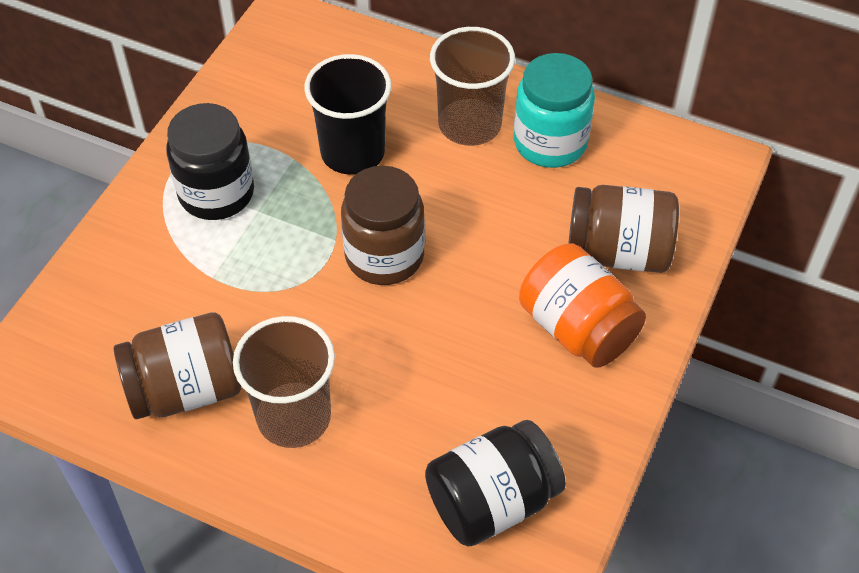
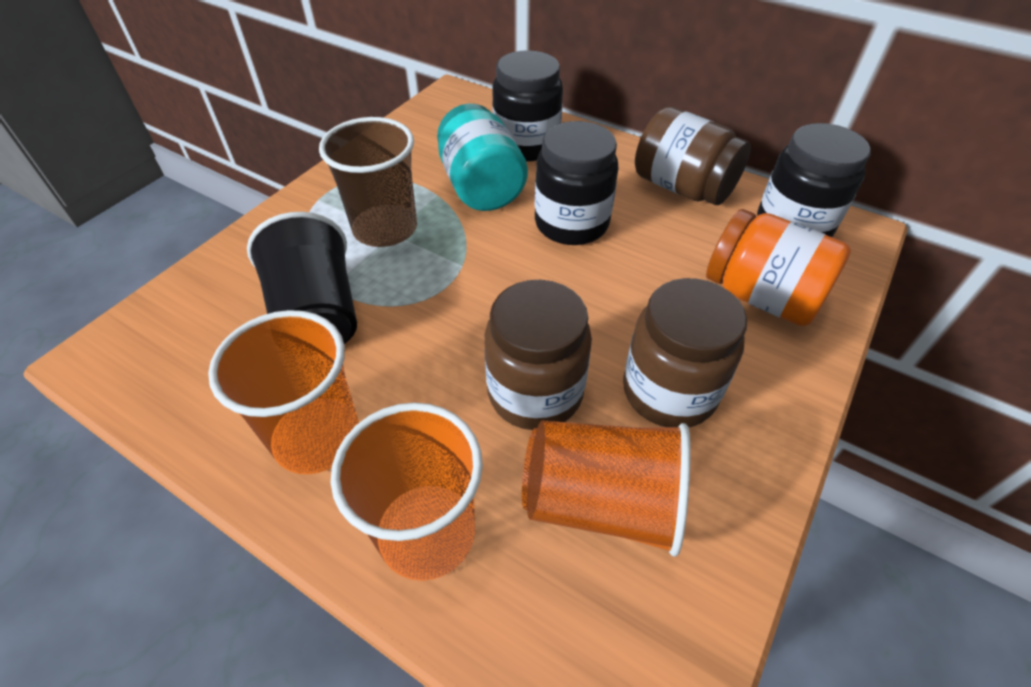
black jar: [166,103,254,220] [425,420,566,546] = 2 -> [492,50,563,162] [535,121,618,245] [757,123,871,237] = 3
brown cup: [233,316,335,448] [430,27,515,146] = 2 -> [319,117,417,247] = 1
orange cup: none = 0 -> [208,310,359,474] [331,403,483,581] [522,420,691,557] = 3

